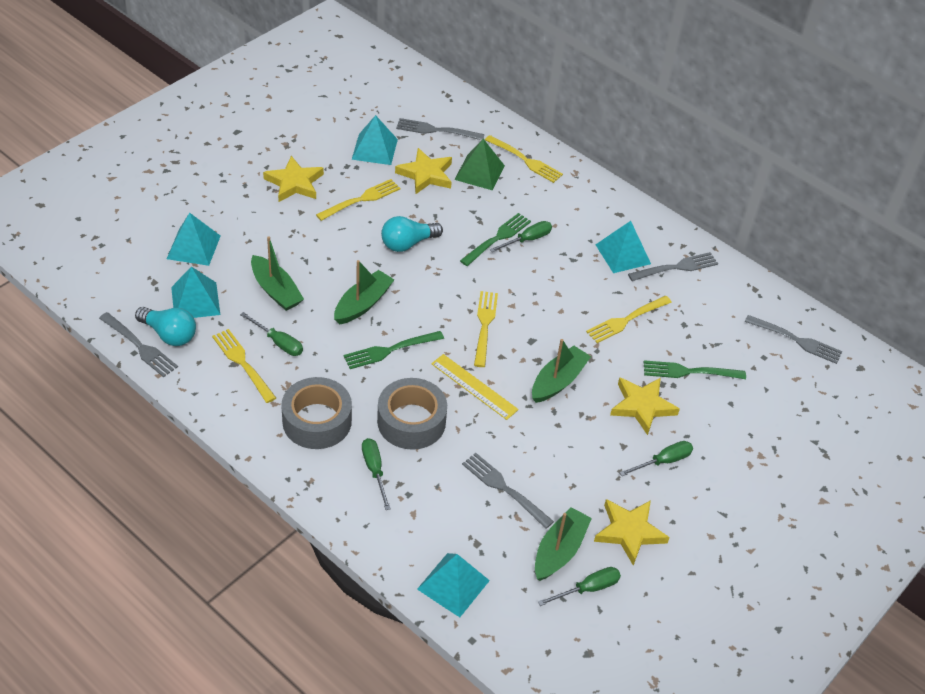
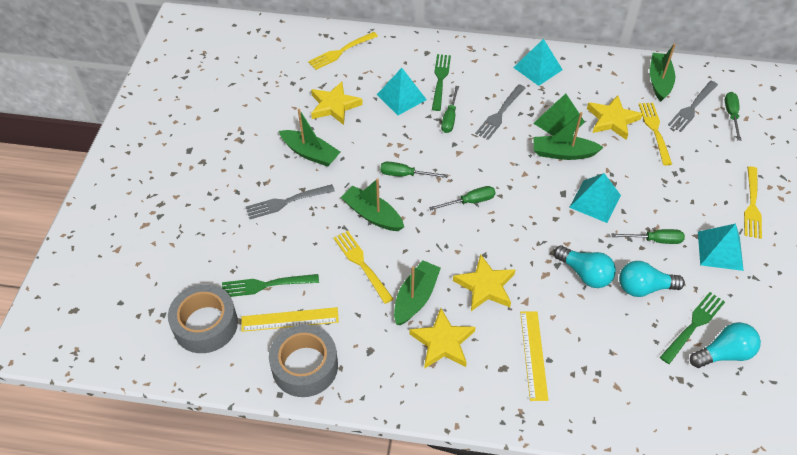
green boat: [251,236,304,311] [334,260,395,324] [532,339,591,403] [535,507,592,581] = 4 -> [279,109,340,167] [341,178,404,231] [394,260,441,325] [533,112,604,160] [650,43,676,102] = 5
grey fork: [99,312,178,377] [396,118,484,140] [462,453,554,529] [628,252,718,281] [745,315,842,364] = 5 -> [246,184,335,219] [475,84,525,140] [668,81,718,132] = 3
turquoise light bulb: [135,307,196,346] [381,216,443,252] = 2 -> [554,245,616,288] [619,261,685,297] [690,322,761,368] = 3
turquoise pyramid: [167,213,221,266] [171,267,220,318] [352,115,398,165] [417,553,490,617] [595,221,651,273] = 5 -> [377,68,427,115] [513,39,563,86] [569,173,621,223] [698,224,744,271] = 4
yellow fork: [212,329,276,403] [316,179,400,221] [474,291,498,367] [485,135,563,183] [586,296,672,343] = 5 -> [308,32,378,70] [334,231,393,304] [639,103,672,165] [744,166,762,239] = 4
yellow ruler: [431,354,519,420] = 1 -> [241,307,339,332] [520,311,548,401] = 2

